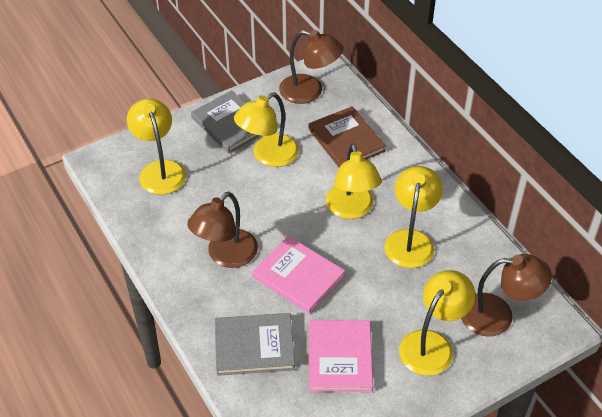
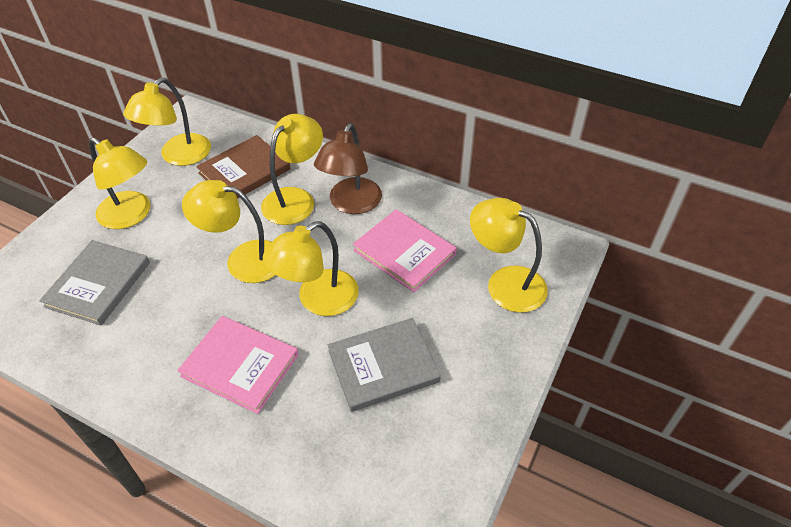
brown lamp: [187,192,258,268] [279,30,344,104] [461,254,552,336] = 3 -> [314,123,382,214] = 1
yellow lamp: [127,98,186,195] [234,92,299,167] [326,143,382,219] [385,166,443,268] [399,270,475,376] = 5 -> [89,137,150,229] [123,78,211,166] [182,180,275,283] [261,114,323,225] [263,221,359,316] [470,198,548,313] = 6

